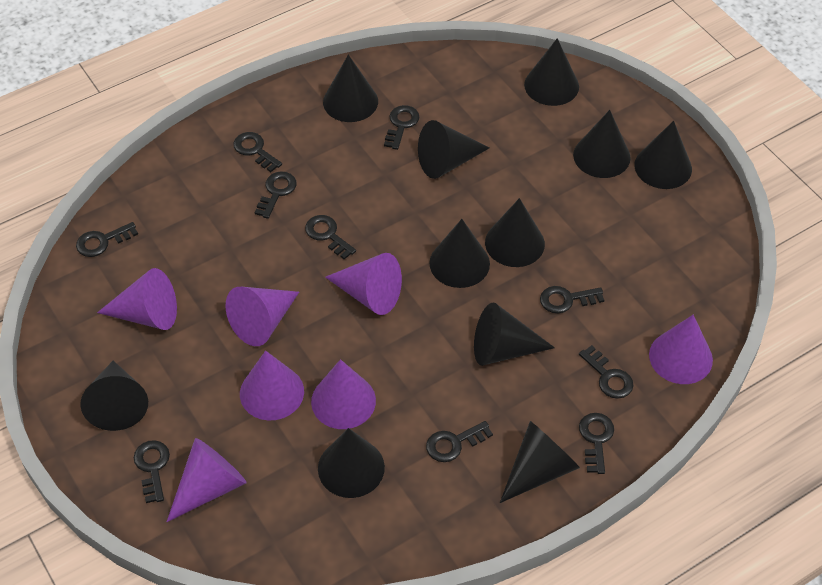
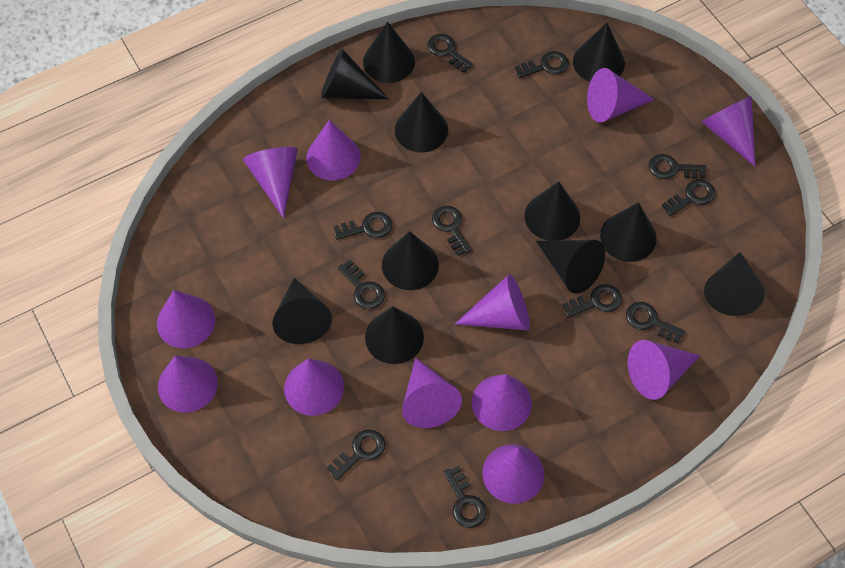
black key: [76,222,138,257] [134,440,170,503] [233,132,282,172] [255,172,296,219] [305,215,356,260] [384,105,419,150] [426,421,493,462] [540,286,604,314] [579,345,634,399] [579,413,614,474] = 10 -> [327,430,385,480] [334,212,392,240] [338,260,385,309] [428,34,474,73] [432,206,472,256] [444,466,487,528] [515,51,569,78] [562,284,622,318] [626,302,685,343] [649,154,706,179] [662,179,715,216] = 11
purple cone: [97,268,177,330] [167,438,247,522] [226,287,299,346] [240,351,304,421] [311,359,376,429] [325,253,402,315] [649,315,713,384] = 7 -> [157,290,215,348] [158,355,218,413] [243,147,298,218] [284,359,344,416] [306,120,361,180] [402,357,462,428] [455,274,530,331] [472,374,532,431] [482,444,544,504] [587,68,655,123] [628,340,700,400] [702,96,756,167] = 12

